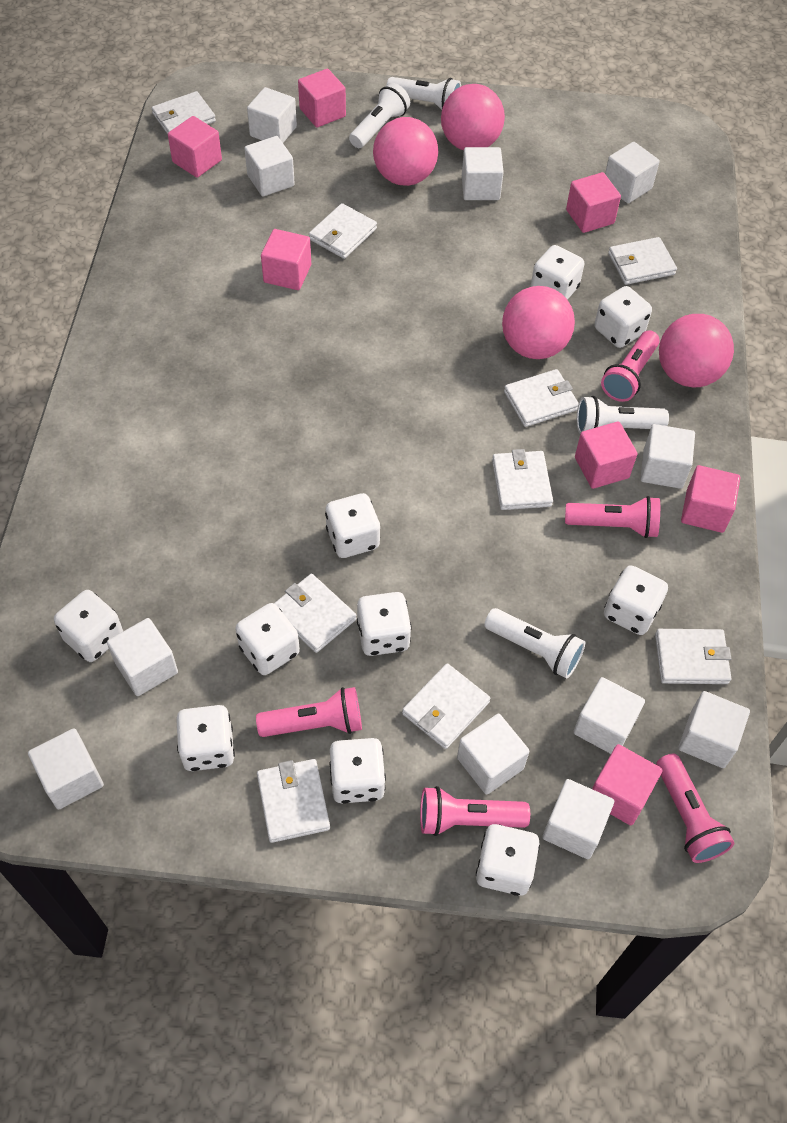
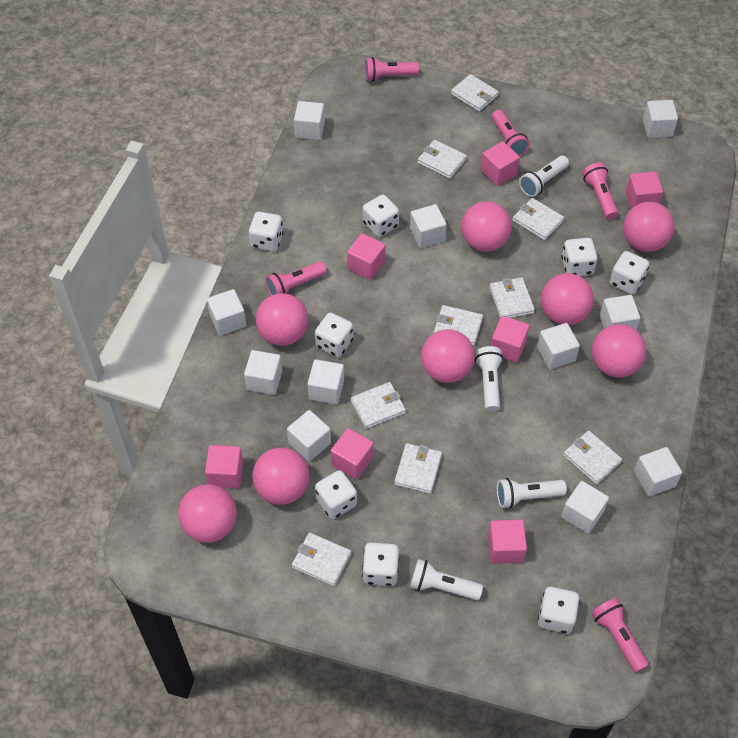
pink ball: [373,117,438,186] [441,84,505,150] [502,286,575,359] [659,314,734,387] = 4 -> [178,484,237,543] [252,448,310,505] [256,293,308,346] [421,329,475,383] [461,201,512,252] [541,273,594,325] [592,324,646,378] [623,202,674,252] = 8
white dice: [54,590,123,662] [176,705,235,771] [235,603,300,675] [325,493,380,558] [330,738,386,804] [357,592,412,656] [476,824,540,896] [530,245,584,300] [594,286,652,348] [604,565,668,635] = 10 -> [249,212,283,251] [315,313,353,357] [315,470,357,519] [362,543,399,586] [363,195,399,237] [538,587,580,634] [561,238,598,276] [610,251,649,295] = 8

